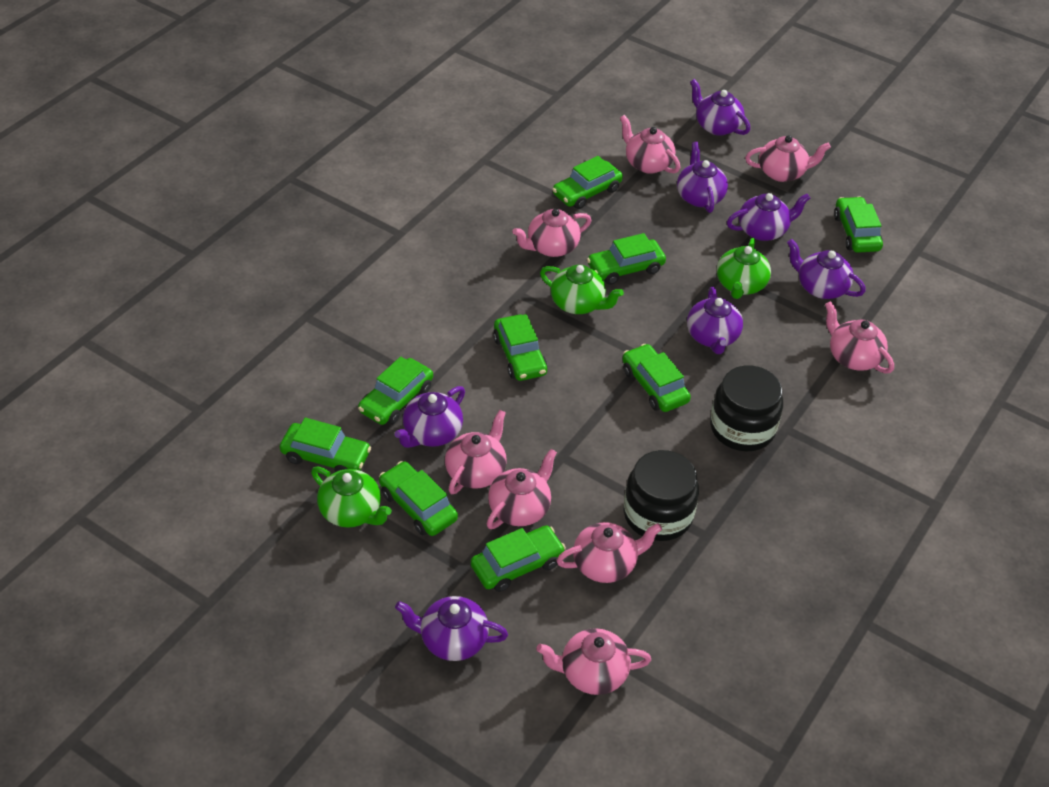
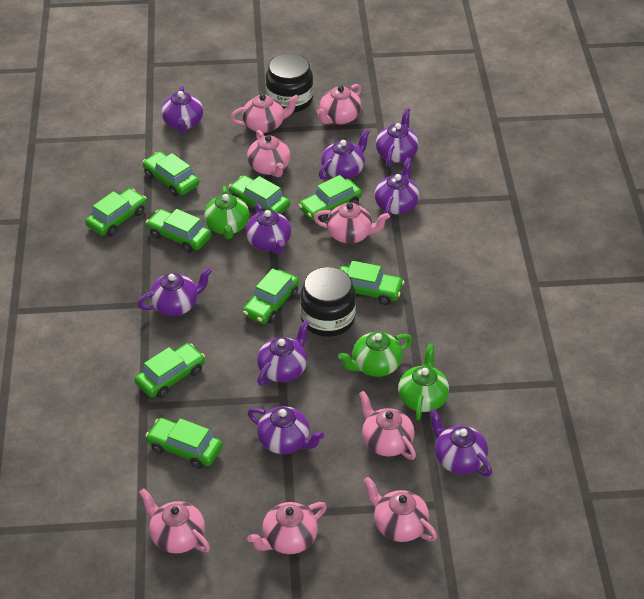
purple teapot: [395,386,465,448] [395,596,508,661] [677,142,728,213] [687,287,743,354] [690,79,750,136] [727,193,810,241] [787,239,866,299] = 7 -> [138,267,212,316] [161,86,203,133] [246,203,291,255] [248,406,324,454] [257,320,309,386] [319,129,370,180] [375,158,419,219] [376,108,419,167] [429,409,492,477] = 9

